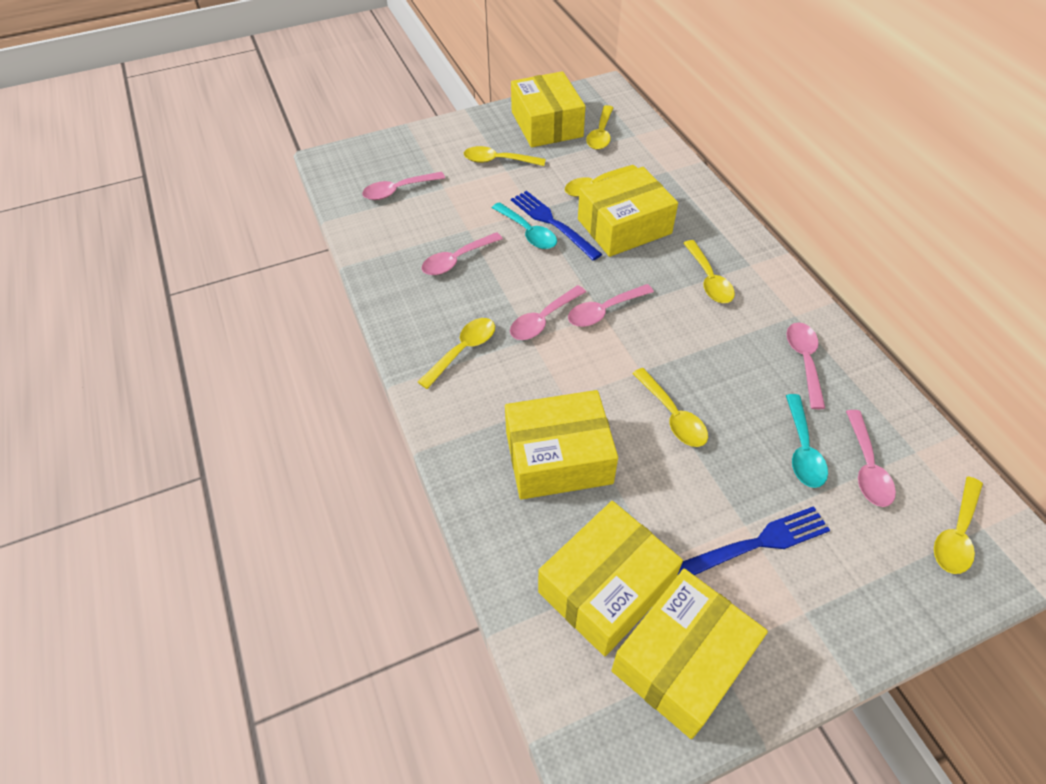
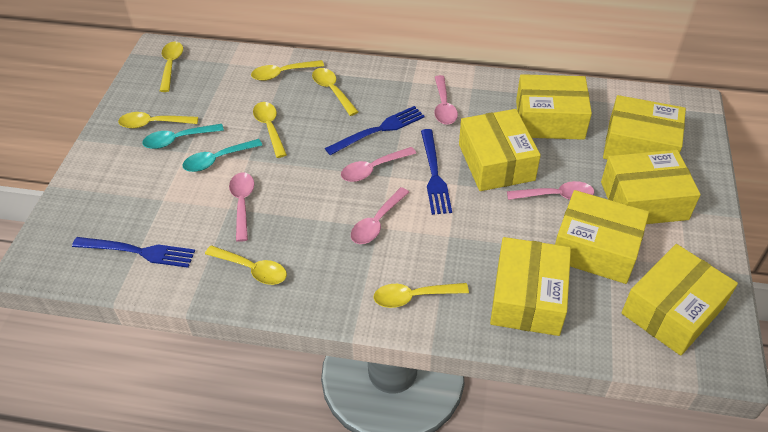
blue fork: [511,191,602,260] [677,506,830,576] = 2 -> [72,237,195,268] [325,106,425,155] [421,129,452,215] = 3
pink spoon: [362,172,445,200] [422,232,503,275] [510,285,586,340] [568,284,654,327] [786,322,825,409] [846,410,896,507] = 6 -> [229,172,254,242] [341,147,416,182] [351,187,409,244] [434,75,458,125] [507,181,594,200] = 5
yellow box: [505,390,618,500] [511,71,585,147] [538,501,683,656] [578,167,678,257] [611,569,768,739] = 5 -> [459,109,541,191] [490,237,571,336] [516,74,592,140] [555,190,649,284] [601,150,701,224] [603,95,686,159] [621,244,738,356] = 7

